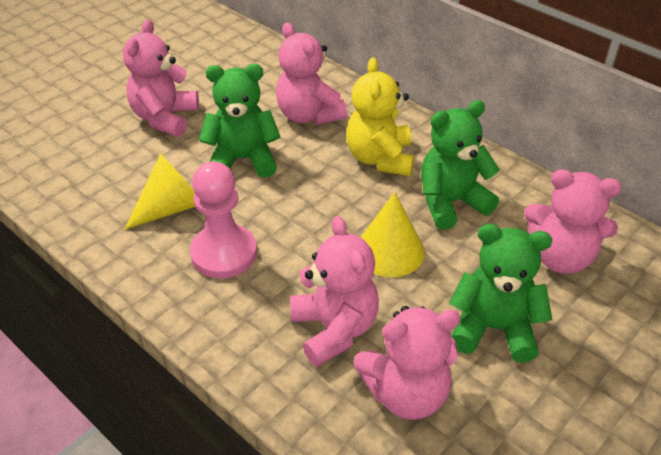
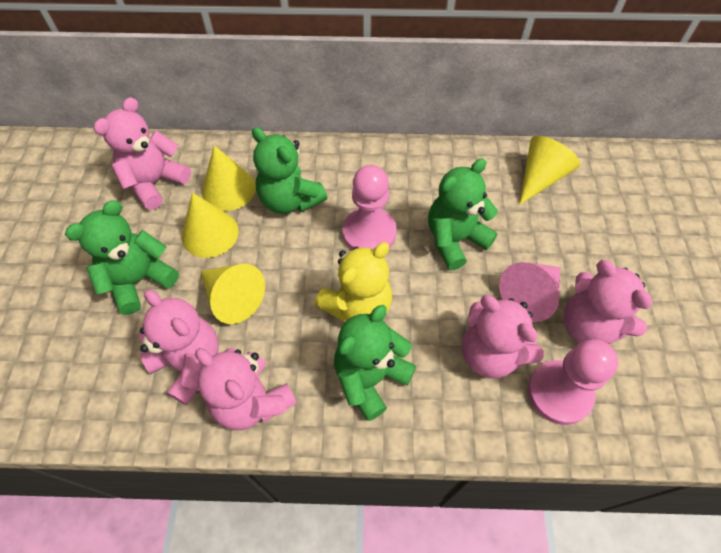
green teddy bear: [199,64,280,178] [421,100,500,230] [449,224,552,363] = 3 -> [65,200,179,315] [252,127,328,214] [334,305,416,421] [428,159,498,270] = 4
pink cone: none = 0 -> [499,262,560,322] = 1
pink pawn: [190,161,257,279] = 1 -> [343,165,396,250] [528,339,618,425] = 2
yellow cone: [124,153,195,230] [361,192,425,277] = 2 -> [182,193,239,258] [200,264,265,324] [202,145,256,211] [519,136,580,205] = 4

